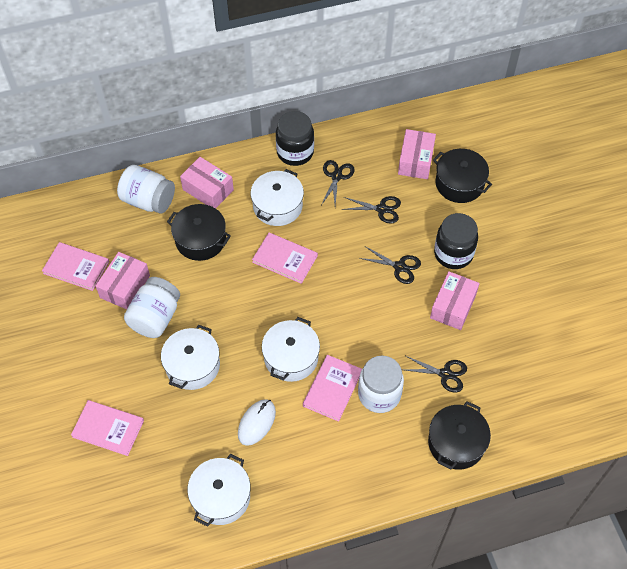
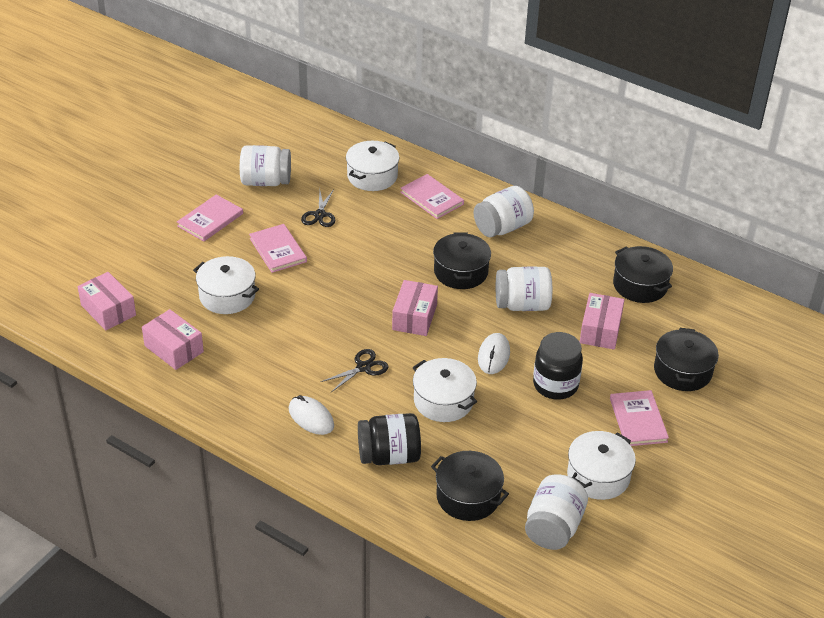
black pot: [167,204,231,261] [428,401,491,470] [433,149,492,203] = 3 -> [431,451,509,521] [433,232,491,289] [613,246,673,303] [654,328,719,391] = 4
black scissors: [321,160,355,205] [342,196,401,224] [359,246,421,284] [405,356,467,393] = 4 -> [301,189,335,227] [321,349,388,392] = 2
white jar: [117,165,175,214] [124,277,180,338] [358,356,404,413] = 3 -> [240,145,291,186] [474,186,534,237] [496,267,552,311] [525,474,588,550] = 4
white mouse: [238,399,276,446] = 1 -> [289,395,334,435] [478,333,510,374] = 2

